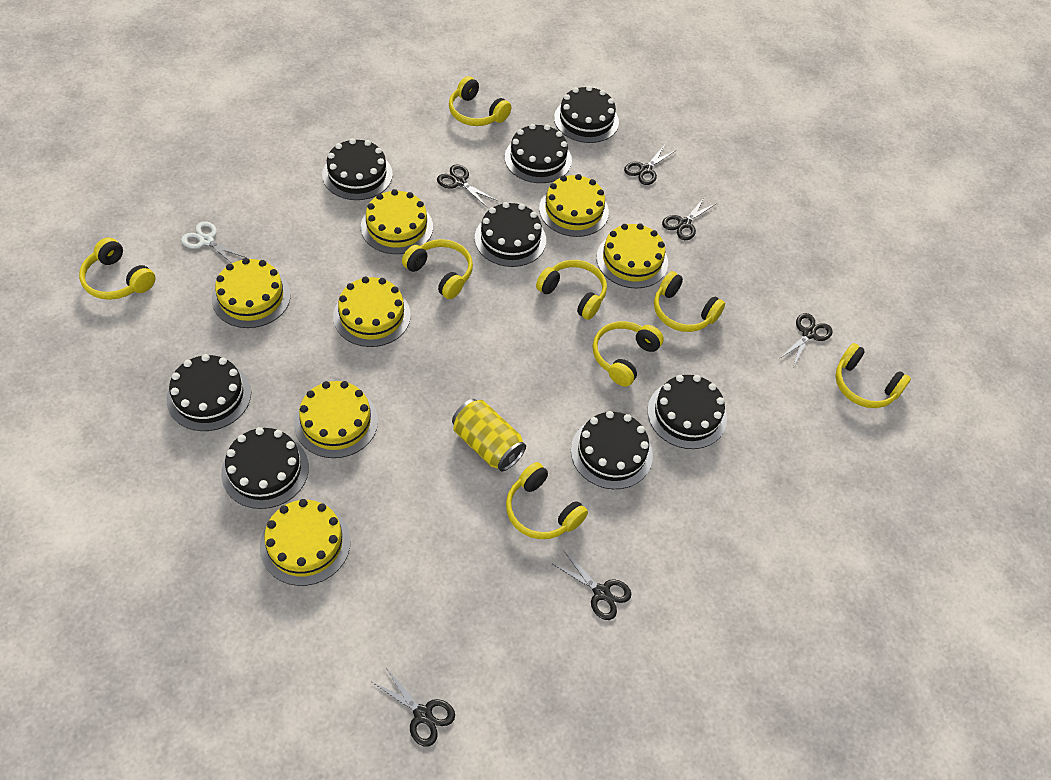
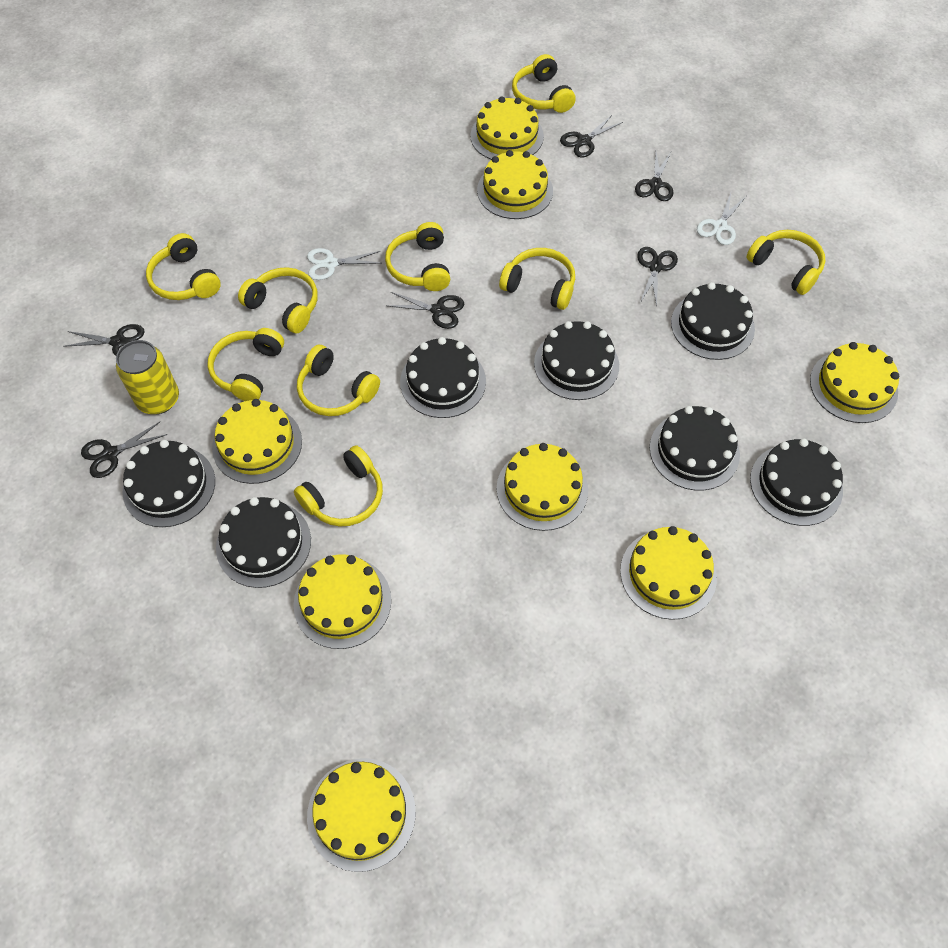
black cake: [167,354,251,431] [221,427,309,509] [322,138,393,200] [475,202,546,267] [505,124,572,183] [554,86,619,143] [571,411,653,489] [647,375,727,449] = 8 -> [123,440,215,527] [216,497,311,588] [400,337,486,418] [534,321,619,400] [650,406,740,491] [671,282,755,360] [750,439,843,526] = 7
white scissors: [181,221,247,263] = 1 -> [307,248,381,280] [697,193,746,245] = 2
yellow cake: [212,258,291,328] [260,499,351,586] [294,381,378,458] [333,277,411,347] [361,189,433,254] [539,174,609,237] [596,223,668,289] = 7 -> [212,399,302,484] [294,554,391,649] [307,758,416,872] [470,96,544,160] [477,150,553,219] [497,443,588,531] [620,526,717,620] [810,342,899,423] = 8
yellow headphones: [79,237,155,300] [402,239,473,299] [449,76,511,126] [506,462,588,539] [536,260,607,320] [593,321,664,387] [654,271,725,332] [835,343,911,408] = 8 -> [146,233,221,300] [208,328,284,401] [238,267,318,333] [294,445,383,527] [297,345,380,416] [385,222,450,291] [499,248,575,310] [512,54,576,113] [747,230,825,295] = 9

